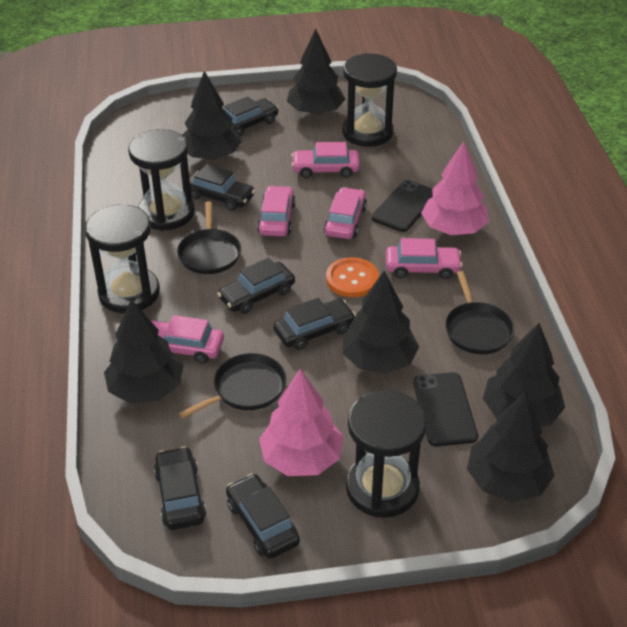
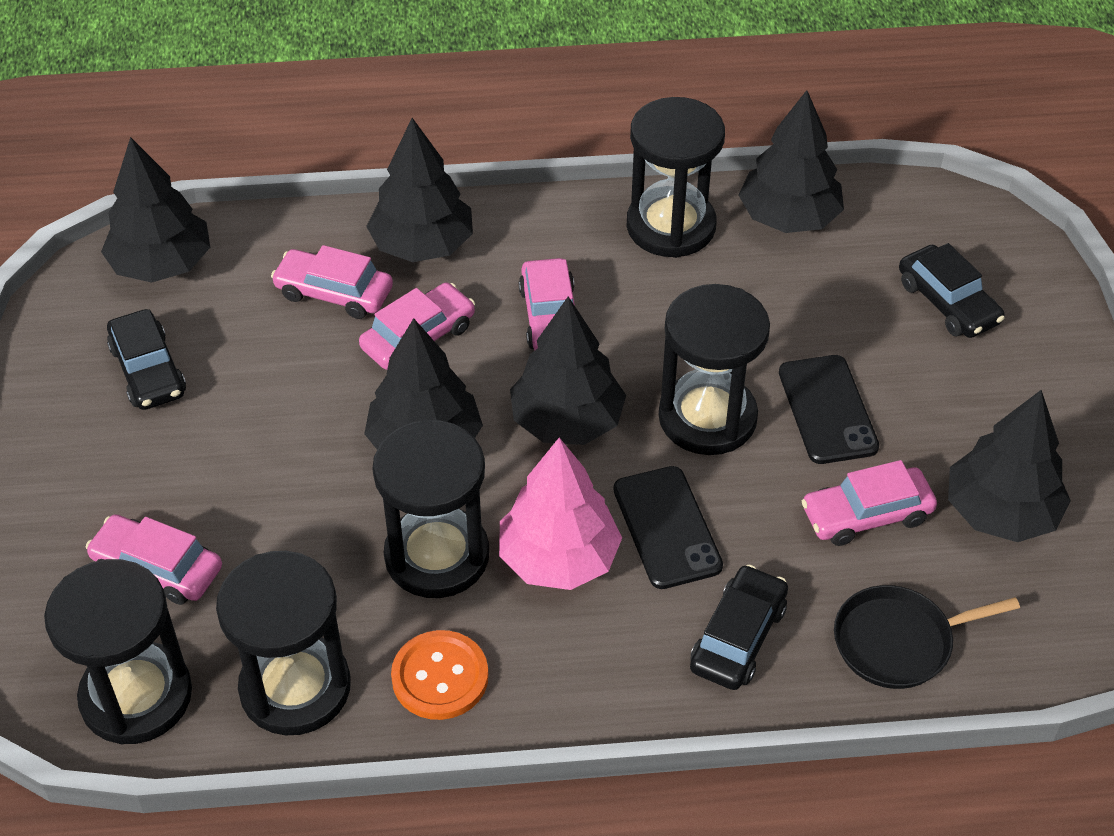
black car: [154,446,206,530] [189,164,255,211] [217,258,295,314] [224,96,279,137] [226,473,300,559] [274,298,356,350] = 6 -> [107,309,186,410] [690,565,788,690] [899,243,1005,338] = 3
black hourglass: [85,204,160,313] [128,129,194,231] [342,53,397,147] [346,390,427,518] = 4 -> [44,559,192,744] [216,551,351,735] [373,420,489,598] [626,97,725,258] [659,284,770,455] = 5
black pan: [177,201,241,274] [179,353,286,419] [445,271,515,354] = 3 -> [834,585,1020,689] = 1
pink tree: [259,369,343,476] [421,141,489,235] = 2 -> [499,438,622,590] = 1

